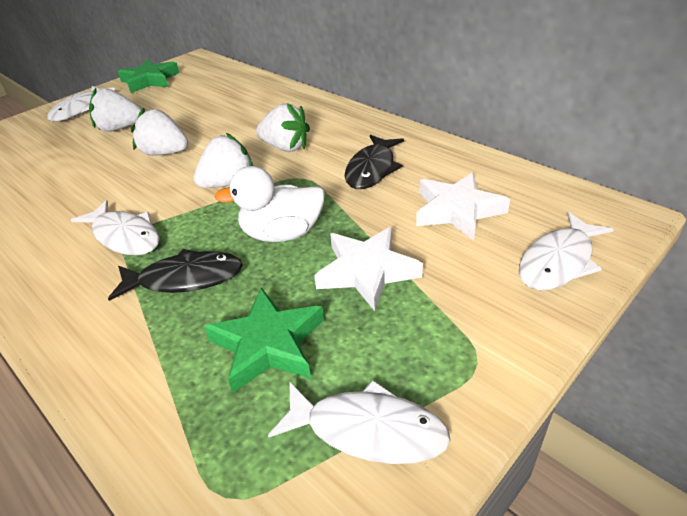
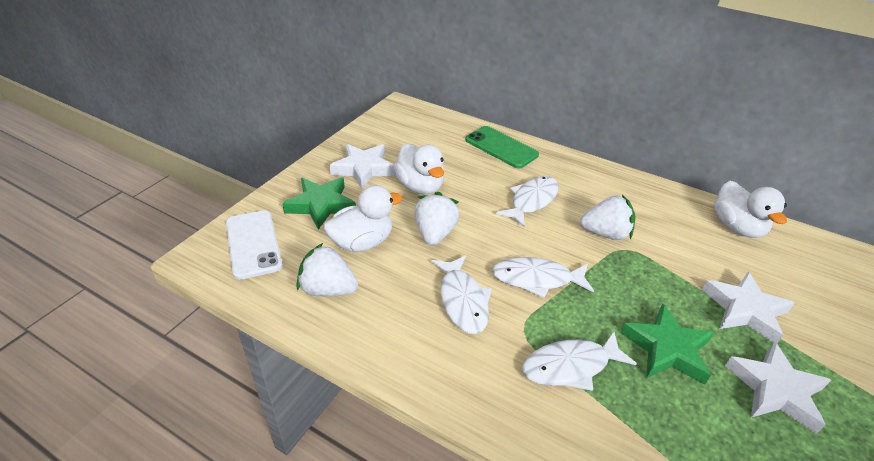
black fish: [108,249,243,301] [345,135,404,189] = 2 -> none = 0
green phone: none = 0 -> [465,126,539,169] = 1
white duck: [214,166,325,242] = 1 -> [323,185,402,252] [394,143,444,195] [714,181,787,238] = 3
white phone: none = 0 -> [226,210,283,280] = 1
white star: [314,227,423,311] [416,172,510,241] = 2 -> [329,144,396,189] [702,272,795,343] [725,342,831,434] = 3
white strawberry: [89,88,142,132] [131,108,188,156] [193,132,253,188] [256,103,310,152] = 4 -> [296,243,358,296] [414,192,459,246] [580,195,635,240] = 3

